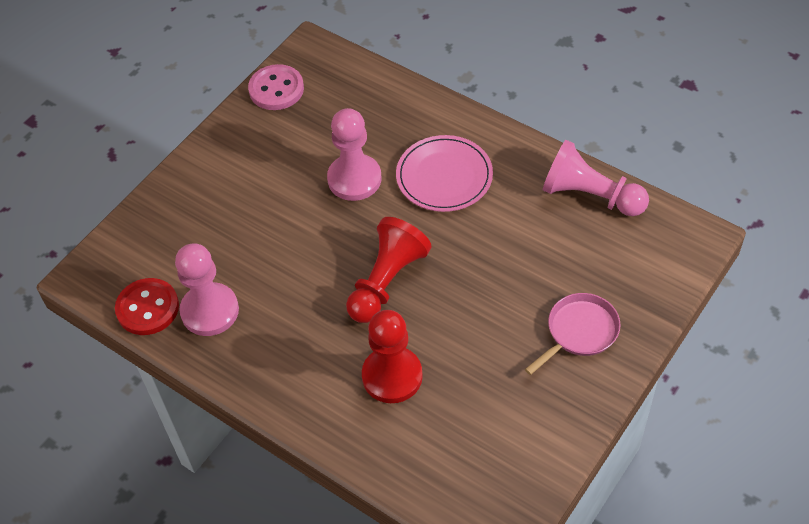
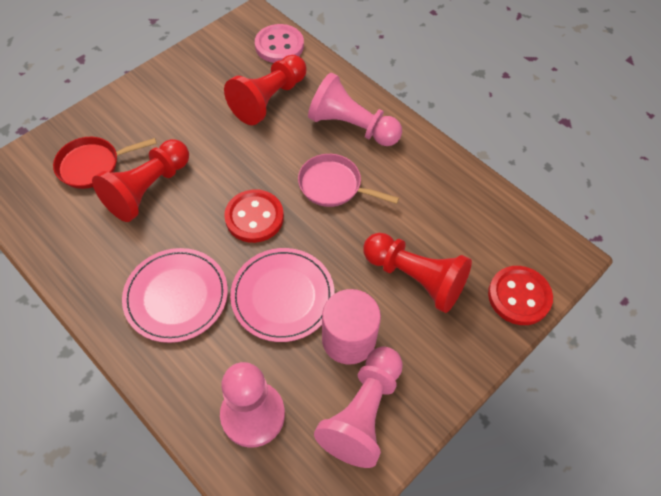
pink cylinder: none = 0 -> [322,289,381,365] = 1
pink plate: [396,135,493,212] = 1 -> [122,248,228,343] [230,248,335,342] = 2
red button: [115,278,179,335] = 1 -> [224,189,284,243] [488,266,553,325] = 2
red pan: none = 0 -> [53,137,157,189] = 1
red pawn: [346,217,432,323] [362,310,423,403] = 2 -> [92,139,189,222] [224,55,307,125] [363,233,472,313] = 3

